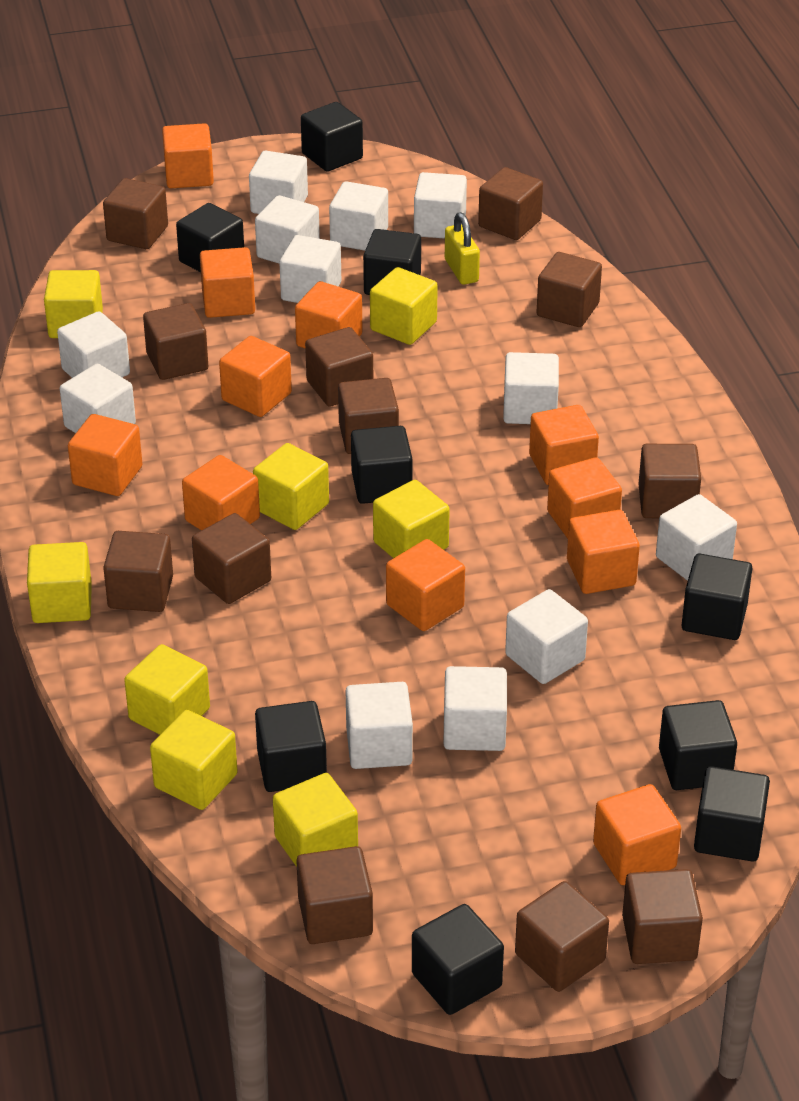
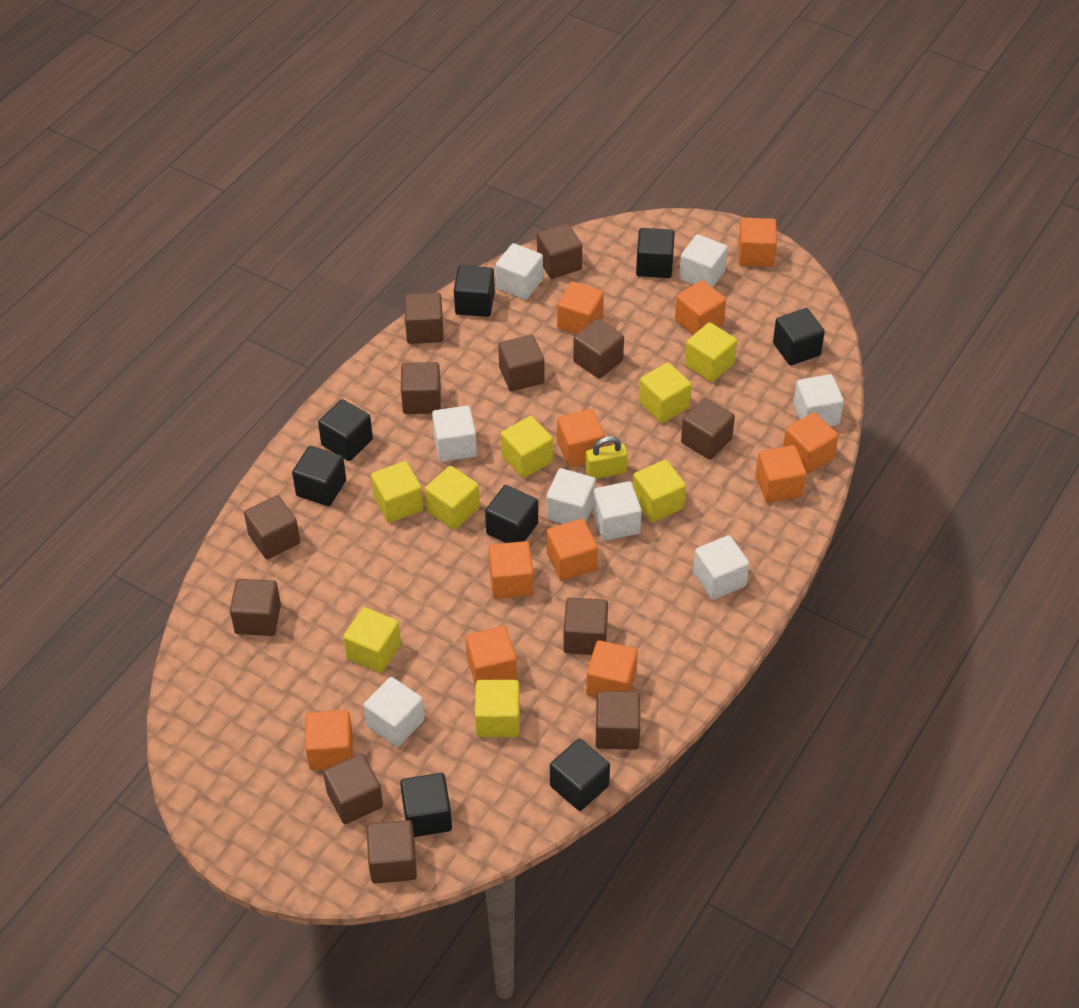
black cube: [176,203,244,272] [255,701,327,792] [301,102,363,172] [351,426,413,504] [363,229,421,295] [412,904,504,1015] [659,700,737,790] [682,554,752,640] [694,766,770,862] = 9 -> [292,446,346,506] [318,399,373,461] [400,773,452,837] [454,265,495,317] [485,485,538,543] [550,739,610,811] [636,228,675,278] [773,308,825,365] = 8
white cube: [57,311,130,378] [60,364,136,433] [249,151,308,214] [255,195,320,264] [279,235,341,303] [329,181,388,251] [346,682,413,769] [414,172,467,239] [443,666,507,751] [503,352,559,424] [505,589,588,684] [656,494,737,581] = 12 -> [364,677,424,747] [432,406,477,462] [496,243,543,300] [546,468,596,524] [593,481,642,541] [679,234,728,287] [693,535,749,599] [793,374,844,426] = 8

